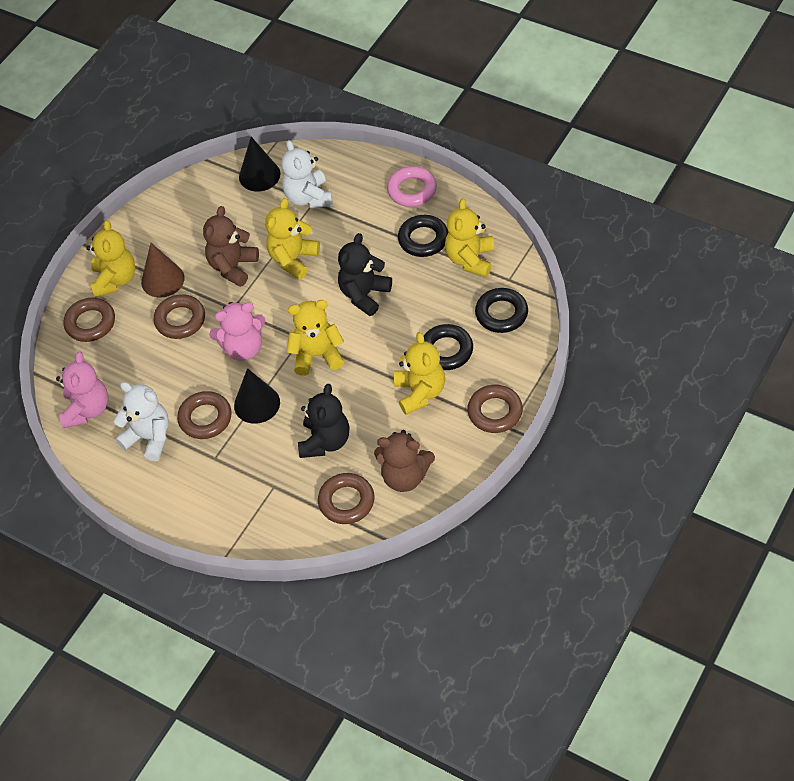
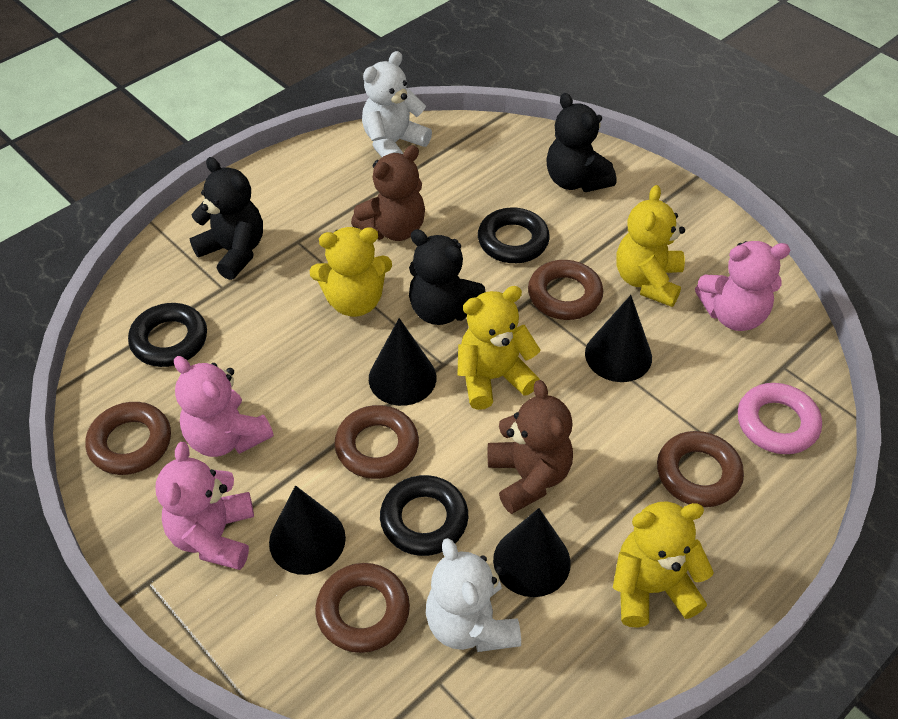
black cone: [234,368,280,424] [239,137,281,192] = 2 -> [269,486,346,575] [369,318,436,406] [493,508,571,597] [585,295,652,382] = 4
black teddy bear: [298,384,350,458] [338,233,392,316] = 2 -> [190,157,263,280] [409,229,485,325] [546,93,616,192] = 3
brown cone: [141,243,185,298] = 1 -> none = 0
pink teddy bear: [56,352,108,428] [209,302,265,361] = 2 -> [155,442,254,570] [174,356,274,457] [695,241,790,331] = 3
yellow teddy bear: [87,220,135,298] [265,198,320,279] [287,300,344,376] [394,332,445,415] [445,198,494,277] = 5 -> [310,227,392,317] [457,286,541,410] [613,502,714,628] [617,185,685,307] = 4

